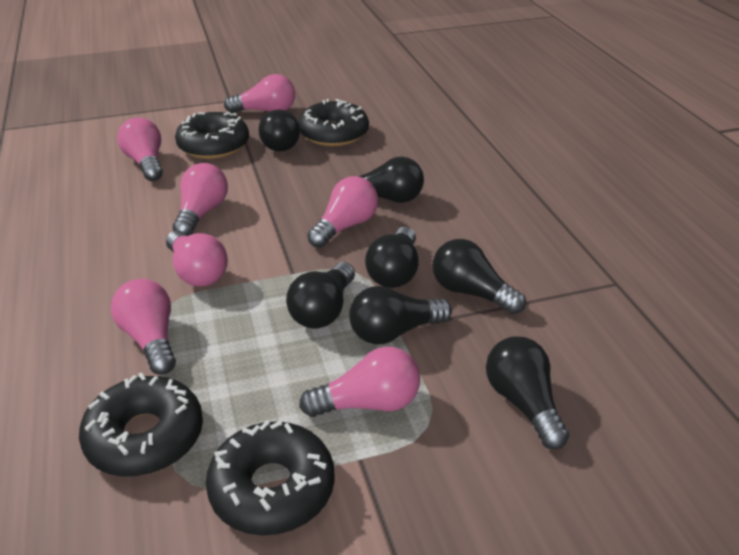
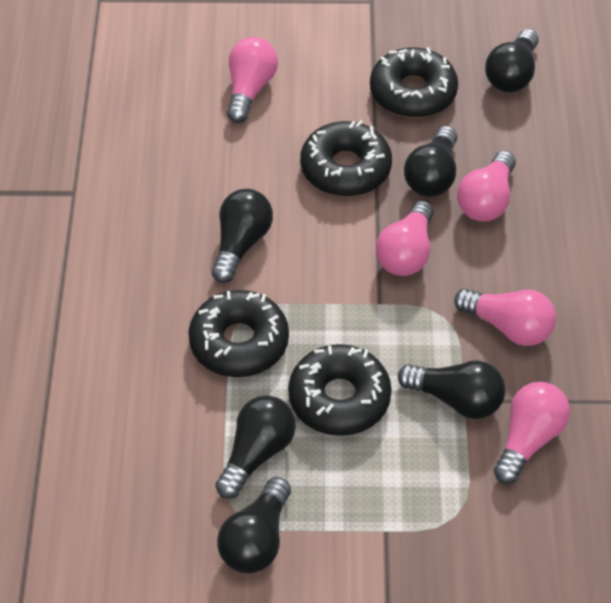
black light bulb: [259,110,300,151] [286,262,355,329] [340,157,424,203] [349,286,452,344] [365,227,419,288] [433,239,526,314] [486,337,569,450] = 7 -> [211,189,273,283] [215,395,296,499] [217,477,291,574] [398,360,505,419] [404,126,457,197] [485,29,539,92] = 6
pink light bulb: [111,279,176,375] [117,117,163,181] [166,230,228,286] [173,163,228,236] [224,74,295,113] [299,347,420,417] [307,176,378,248] = 7 -> [227,37,278,123] [376,200,434,276] [454,288,556,346] [457,151,516,222] [493,382,570,484] = 5

